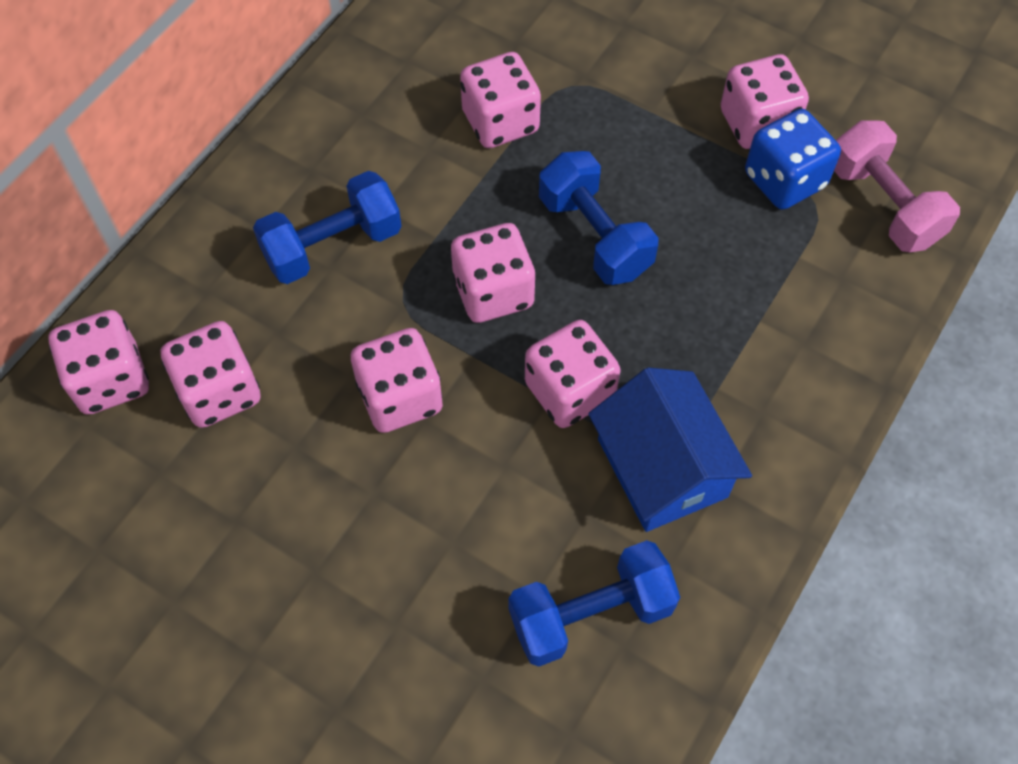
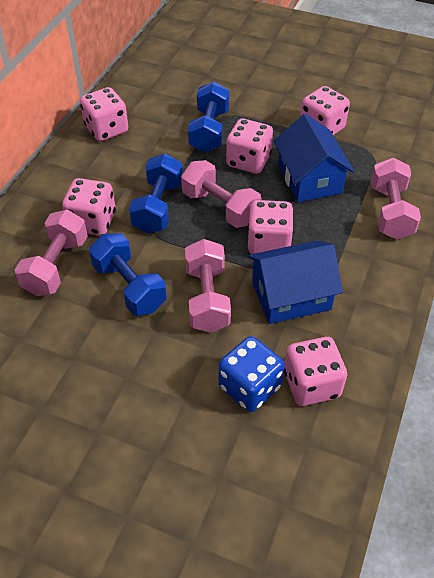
blue house: [588,367,752,532] = 1 -> [248,241,343,324] [274,114,354,202] = 2
pink dice: [49,310,149,415] [161,321,261,428] [351,328,443,433] [451,223,536,323] [460,52,541,148] [525,320,621,428] [721,54,809,149] = 7 -> [62,178,116,236] [80,87,128,141] [226,118,273,174] [248,200,294,254] [284,337,347,406] [300,86,350,135] = 6
pink dumbbell: [834,120,960,252] = 1 -> [15,210,88,296] [181,160,261,228] [185,239,231,333] [371,158,421,240] = 4

